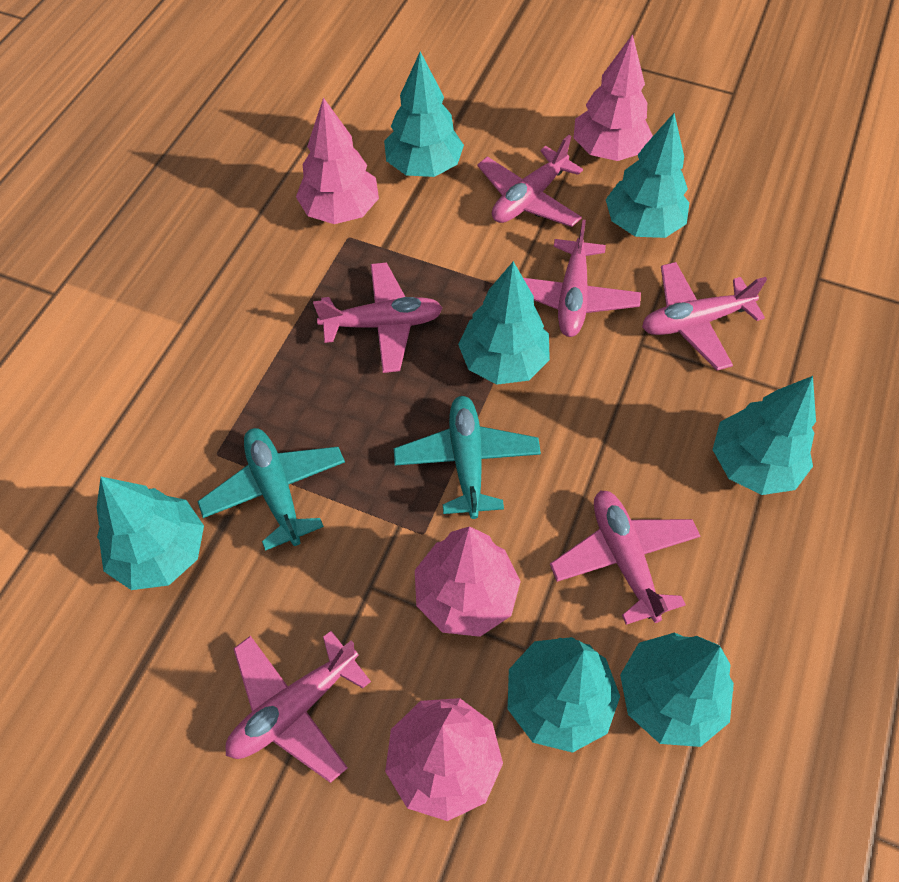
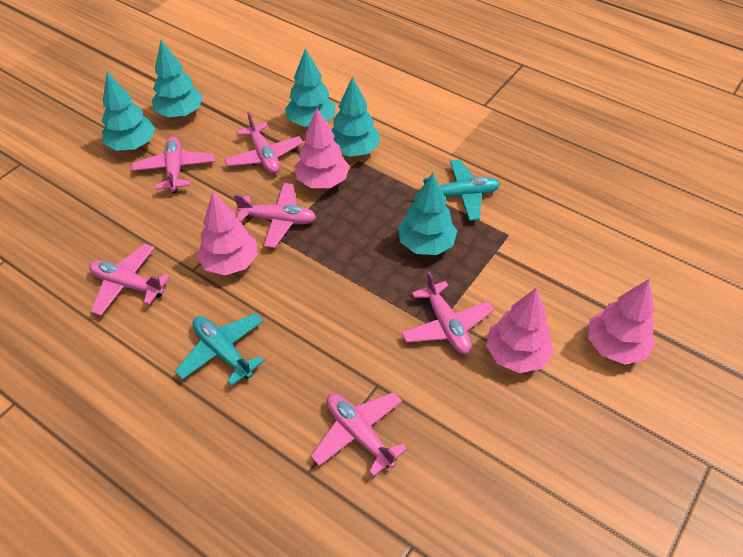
turquoise tree: [97,477,204,590] [384,52,464,177] [458,261,550,384] [508,637,620,753] [606,113,689,238] [620,633,734,747] [712,376,816,495] = 7 -> [102,72,155,151] [152,40,203,117] [285,48,336,127] [331,77,380,157] [398,173,457,255] = 5

